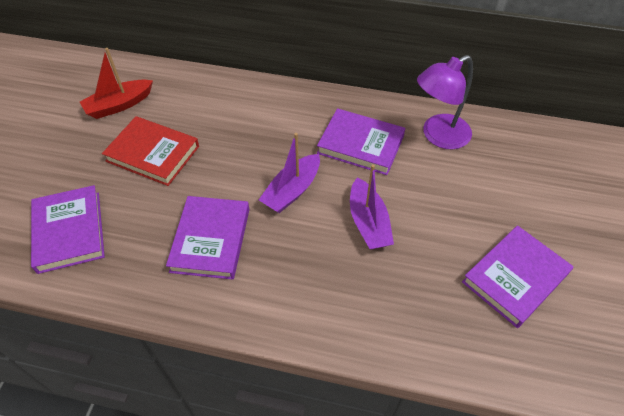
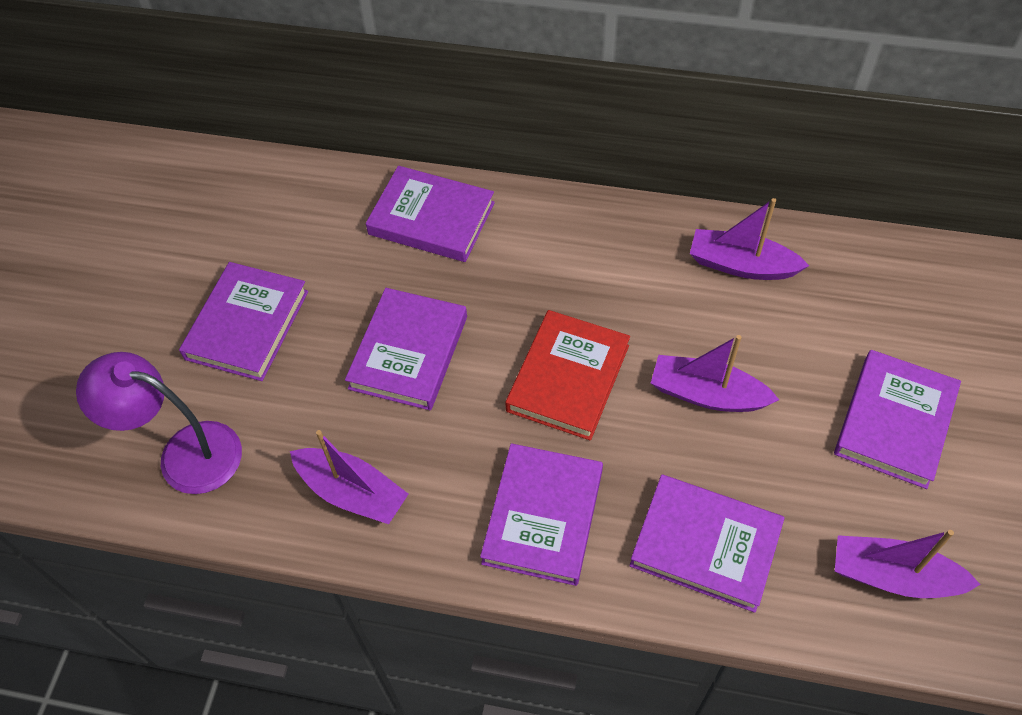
purple boat: [259,133,320,213] [350,164,394,250] = 2 -> [290,430,408,524] [651,335,779,412] [690,198,809,280] [835,530,981,598] = 4
purple book: [31,185,105,274] [166,196,250,280] [317,108,405,175] [462,225,574,328] = 4 -> [179,262,308,381] [345,288,467,410] [366,166,495,262] [480,443,603,586] [630,475,785,613] [834,350,961,489] = 6
red boat: [80,48,153,119] = 1 -> none = 0

